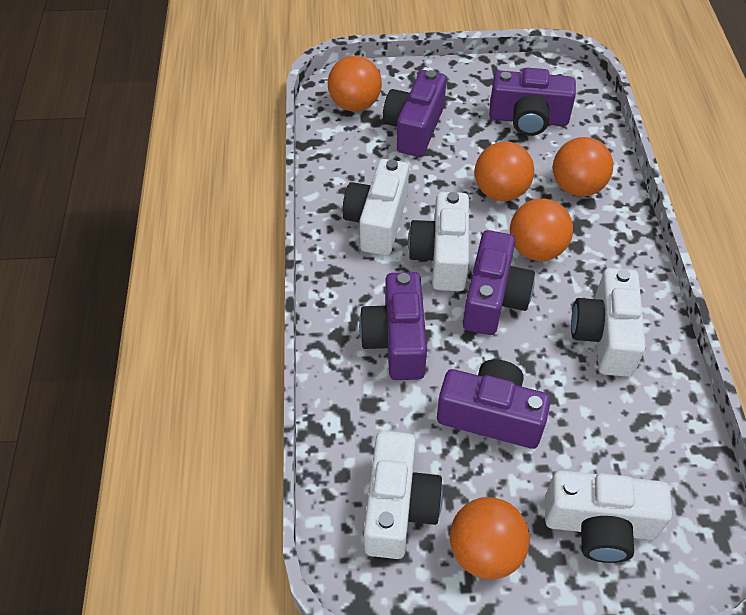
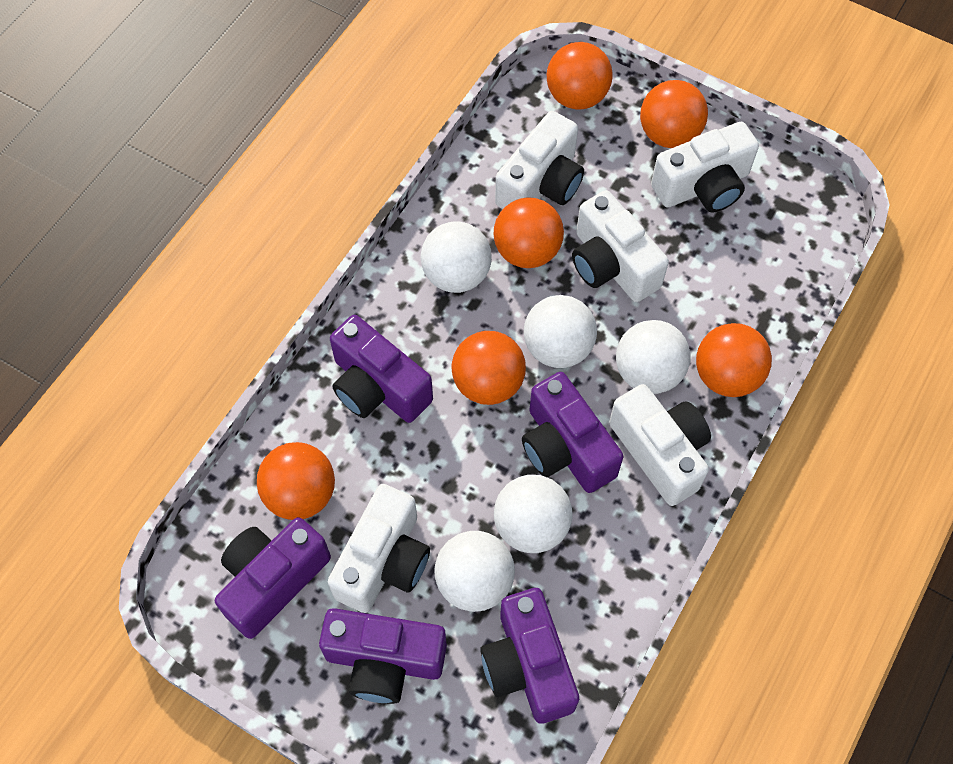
orange ball: [328,56,382,111] [450,497,530,580] [475,141,534,201] [510,198,573,261] [553,137,613,197] = 5 -> [257,442,335,520] [452,331,526,405] [493,197,564,268] [547,42,613,110] [640,80,708,148] [696,323,772,397] = 6
white ball: none = 0 -> [421,221,492,293] [435,531,515,612] [494,475,572,553] [524,295,597,368] [616,320,691,394] = 5

